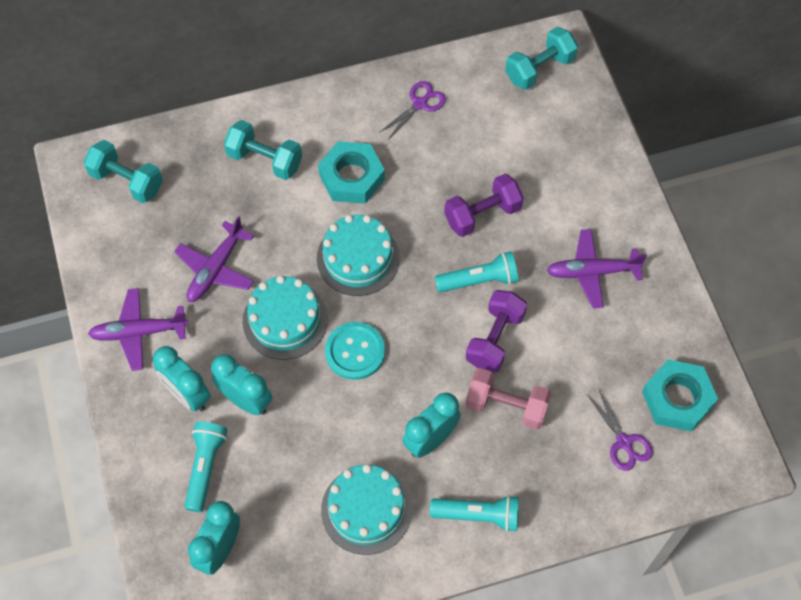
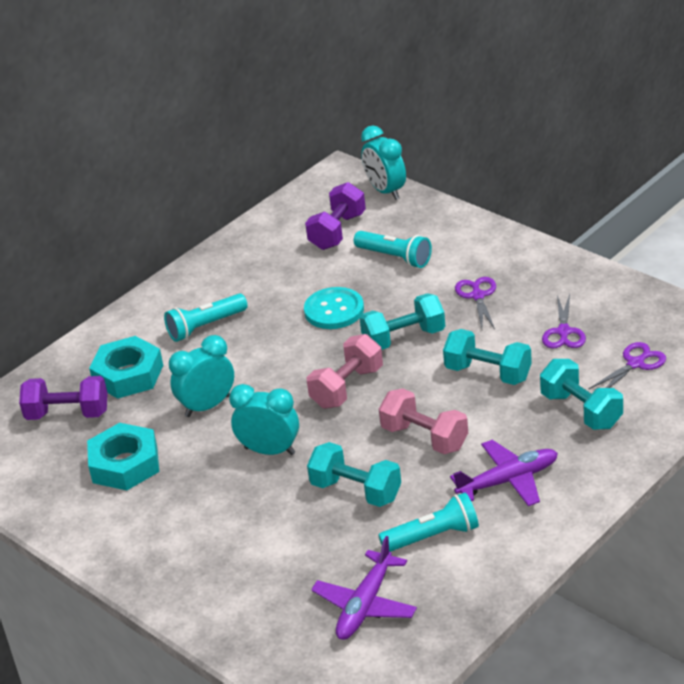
pink dumbbell: [466,368,551,430] = 1 -> [307,334,383,409] [379,389,468,454] = 2
purple plane: [88,288,188,371] [174,216,254,302] [546,229,647,308] = 3 -> [311,536,417,640] [450,440,558,506] = 2
purple scissors: [379,81,446,139] [588,390,653,471] = 2 -> [455,277,496,329] [542,294,586,348] [588,342,666,390] = 3
turquoise cake: [243,275,328,360] [317,215,400,296] [321,464,412,555] = 3 -> none = 0
turquoise clock: [153,346,211,411] [188,501,240,575] [211,354,272,415] [402,393,461,458] = 4 -> [169,335,234,417] [229,384,299,455] [361,126,406,200] = 3
turquoise dumbbell: [84,140,163,203] [224,120,302,180] [505,27,578,90] = 3 -> [307,442,401,507] [360,293,445,350] [443,329,532,385] [540,359,623,430] = 4

